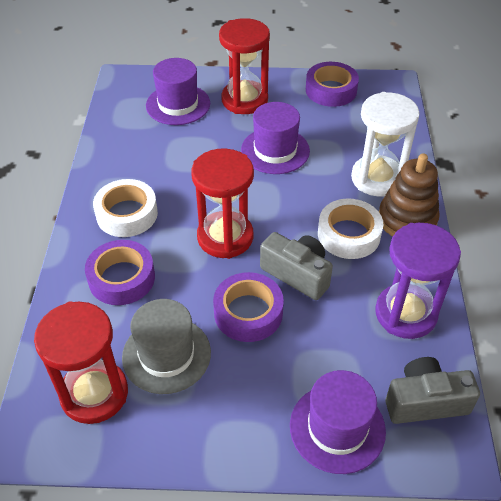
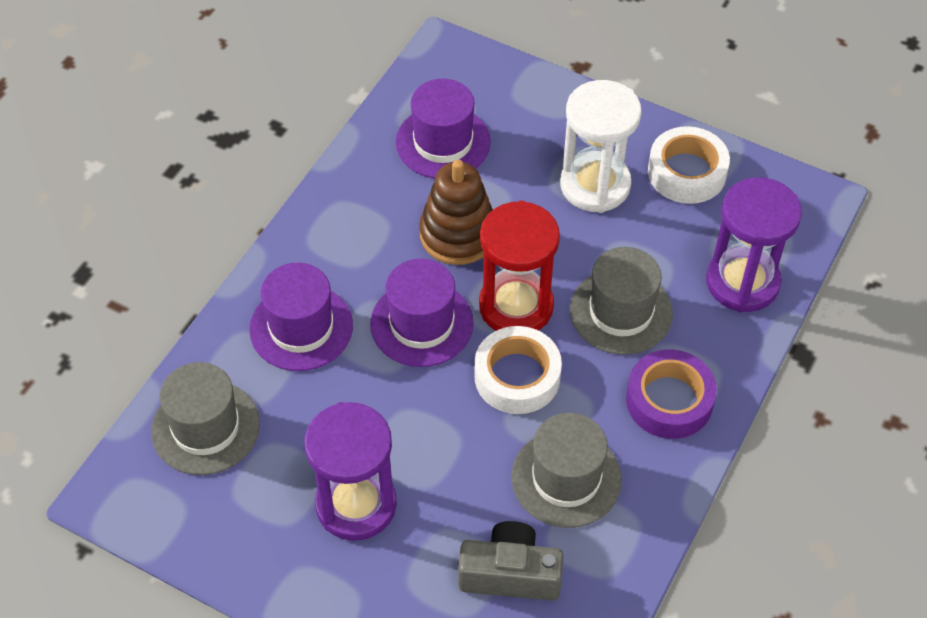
grey camera: [260,232,333,300] [385,357,480,424] = 2 -> [458,521,564,601] = 1
grey hat: [122,299,211,394] = 1 -> [151,362,260,475] [511,413,622,528] [570,247,673,355] = 3
purple hourglass: [375,223,461,339] = 1 -> [304,402,397,541] [706,177,802,313] = 2
purple tape: [85,240,155,305] [213,272,284,342] [306,62,359,107] = 3 -> [626,349,717,439] = 1
red hourglass: [34,301,128,424] [191,149,254,259] [219,18,270,114] = 3 -> [479,200,560,331] = 1

